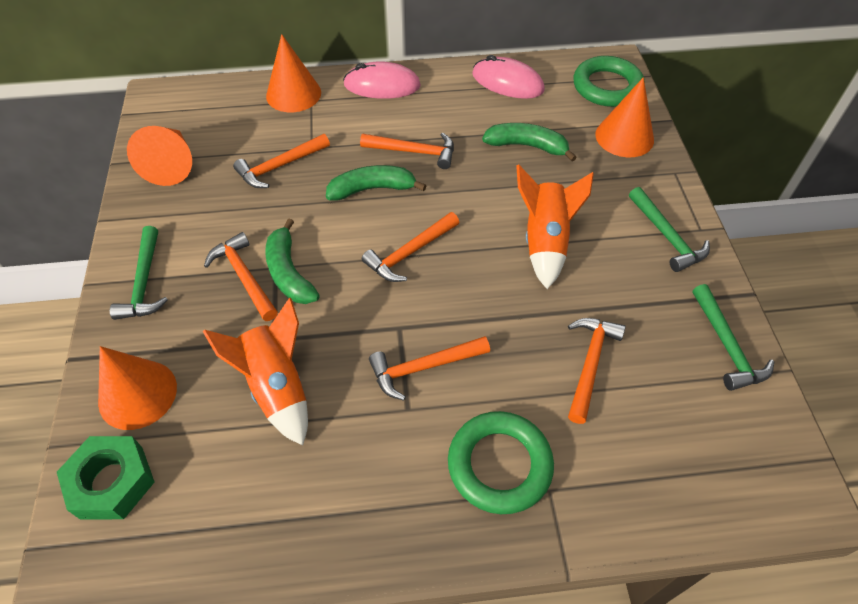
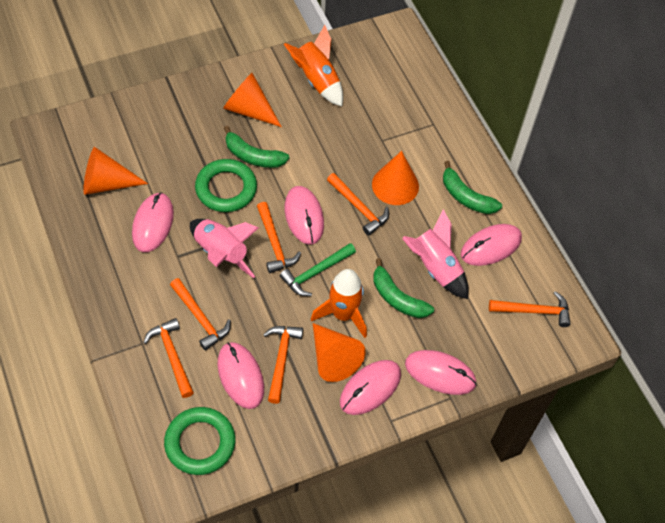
green hammer: [110,226,168,320] [629,187,710,272] [693,284,774,391] = 3 -> [280,243,356,296] = 1
green nut: [57,436,154,519] = 1 -> none = 0
pink mouse: [343,61,421,99] [472,55,545,99] = 2 -> [132,192,174,252] [218,342,264,409] [285,186,324,244] [340,360,401,415] [405,350,477,395] [461,224,522,266] = 6
pink rocket: none = 0 -> [190,219,259,278] [403,209,469,299] = 2

